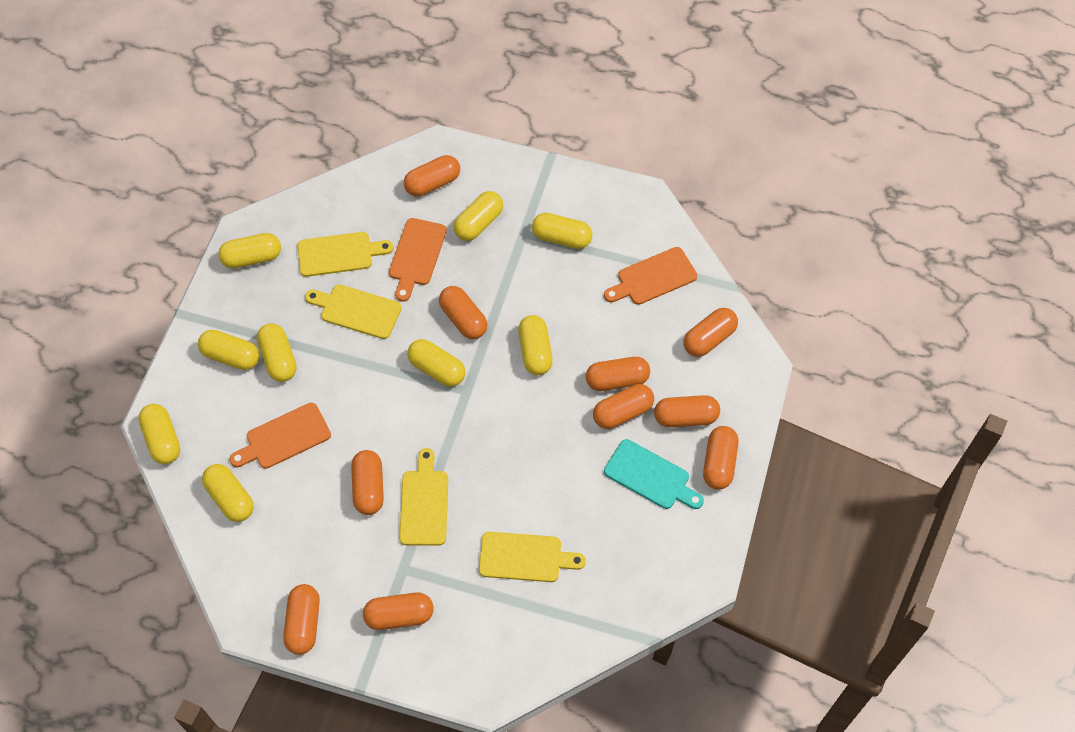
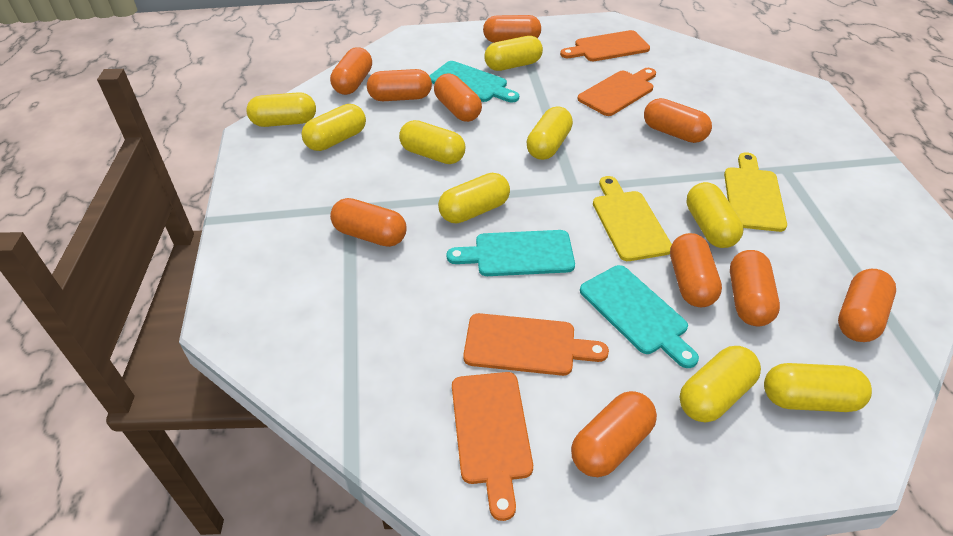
orange cutting board: [229,403,331,469] [389,218,447,302] [604,247,697,305] = 3 -> [452,372,533,521] [463,313,609,376] [560,30,650,61] [577,68,656,116] = 4
turquoise cutting board: [604,439,704,509] = 1 -> [429,61,519,102] [446,230,575,276] [580,265,699,368] = 3
yellow cutting board: [297,232,393,277] [305,285,402,339] [399,448,448,546] [479,532,586,582] = 4 -> [593,176,672,261] [724,152,787,232] = 2

